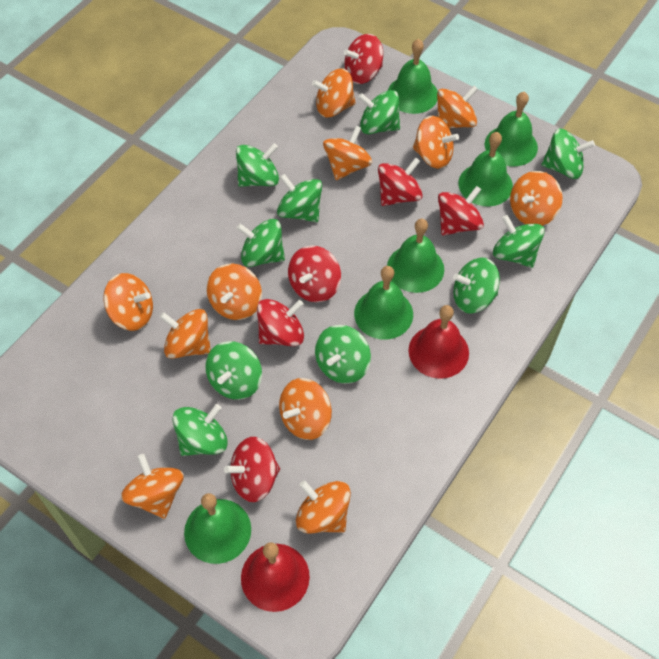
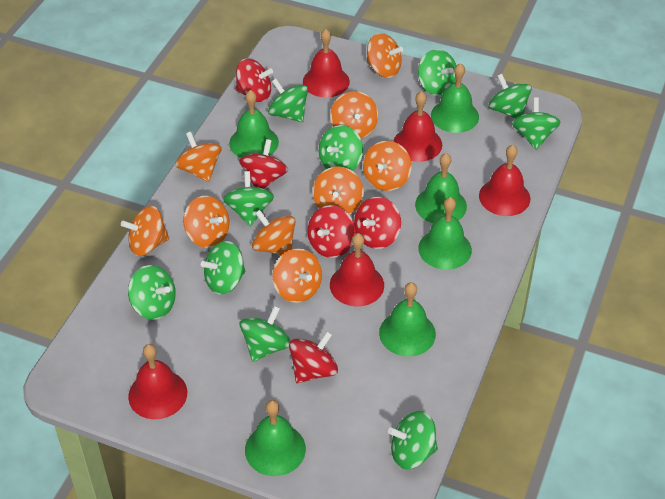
orange spinning top: [103,273,153,331] [121,454,184,519] [160,309,211,359] [207,263,262,320] [279,378,332,440] [296,480,351,533] [312,68,356,118] [323,126,372,180] [413,116,459,169] [437,86,478,129] [510,171,563,226] = 11 -> [121,206,169,256] [175,132,221,182] [183,196,229,248] [252,210,296,255] [273,249,322,303] [313,167,364,215] [330,91,378,139] [363,141,411,191] [366,33,403,78] = 9
red bell: [241,543,310,612] [408,305,469,379] = 2 -> [128,344,187,419] [303,29,350,98] [330,233,384,306] [393,91,442,162] [479,145,530,216] = 5
red spinning top: [224,437,280,502] [257,299,304,346] [288,245,341,302] [344,34,383,84] [378,158,423,206] [438,186,484,235] = 6 -> [235,58,273,102] [239,139,288,189] [289,331,338,383] [307,205,356,258] [354,197,401,249] = 5

